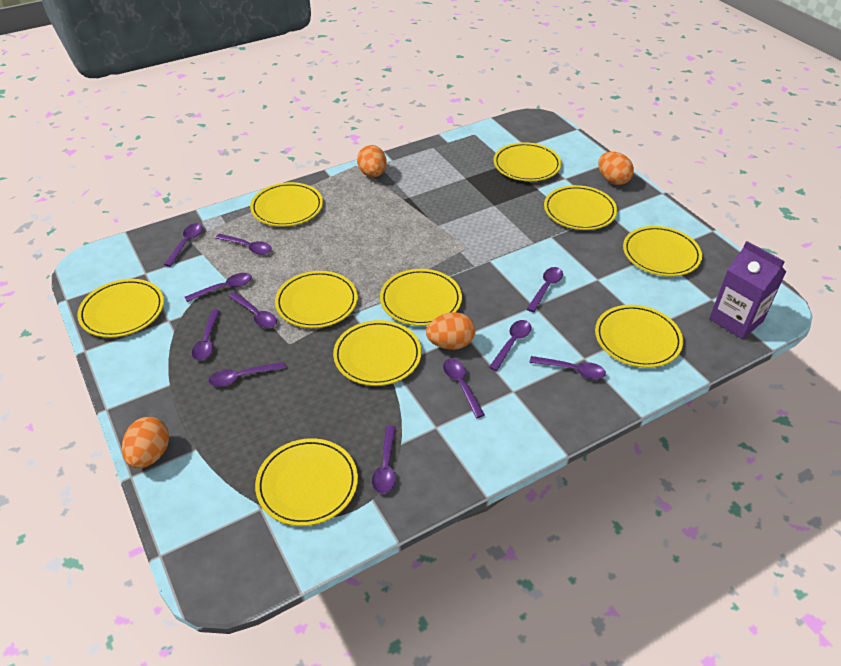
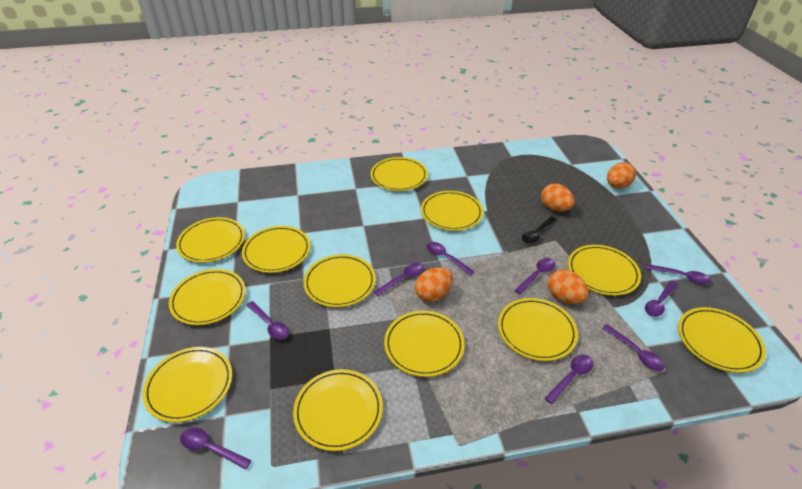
black spoon: none = 0 -> [522,216,557,244] = 1
purple carton: [709,241,786,339] = 1 -> none = 0
purple spoon: [164,223,203,267] [185,273,252,302] [192,310,220,361] [208,362,286,387] [215,234,272,255] [229,292,277,328] [372,425,396,494] [443,359,485,418] [489,320,531,371] [527,267,563,312] [529,356,606,379] = 11 -> [180,428,251,470] [246,301,289,340] [374,263,424,296] [426,242,474,275] [515,258,555,294] [544,355,593,404] [603,324,664,371] [645,280,678,317] [646,264,711,284] = 9
yellow plate: [77,279,164,338] [250,182,323,227] [255,438,358,526] [275,271,358,328] [333,320,421,386] [380,269,462,326] [493,142,561,181] [544,185,617,230] [595,305,683,368] [623,226,702,276] = 10 -> [142,347,232,422] [169,269,246,325] [176,217,245,263] [242,226,310,273] [293,369,383,451] [303,254,376,307] [370,157,428,191] [384,311,465,377] [421,191,483,231] [498,298,578,361] [568,245,641,296] [678,307,766,373] = 12

